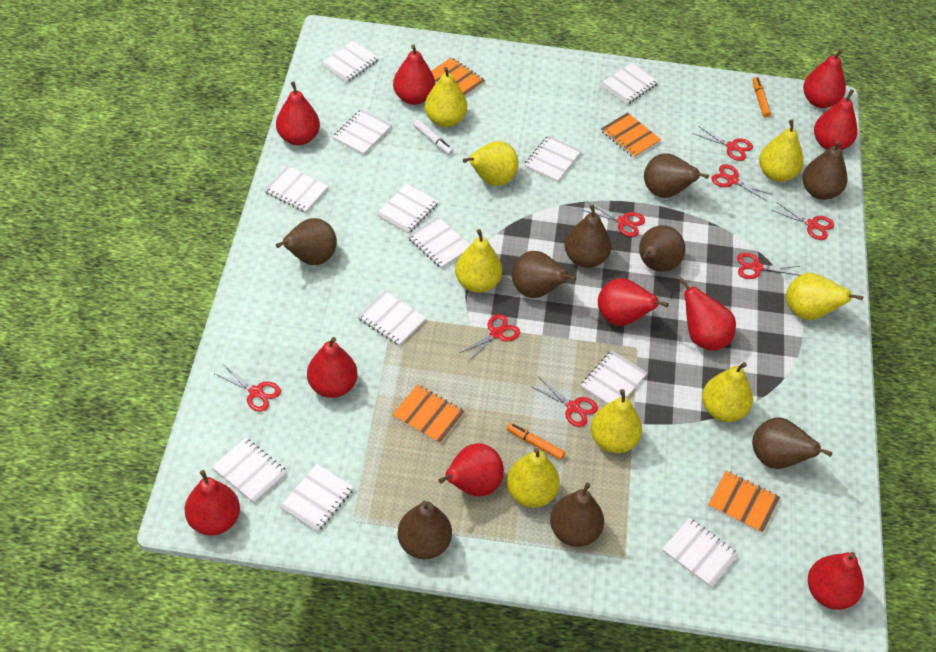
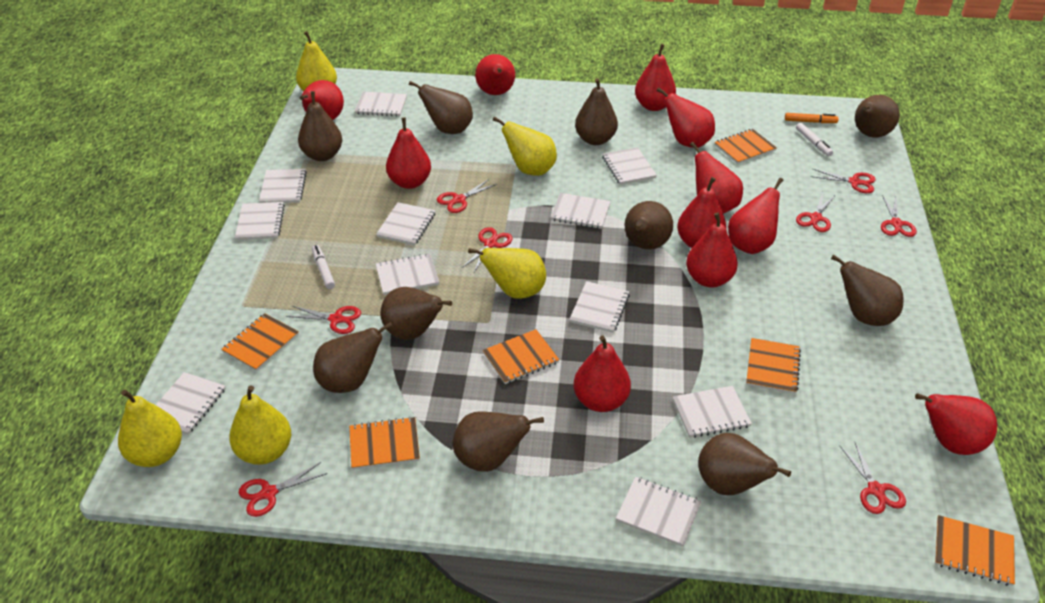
brown pear: [276,218,337,265] [398,501,452,559] [512,251,576,298] [550,482,604,547] [565,204,611,268] [639,225,685,272] [644,153,709,198] [752,417,832,469] [802,141,848,200] = 9 -> [298,91,342,161] [313,322,393,393] [380,287,452,340] [409,81,473,134] [453,411,544,472] [575,78,618,145] [625,201,673,249] [698,433,791,495] [831,255,904,326] [855,95,900,137] = 10
orange marker: [507,423,565,460] [753,77,771,118] = 2 -> [785,113,839,123] = 1
orange notebook: [393,385,465,444] [431,57,485,96] [601,112,661,158] [708,470,780,533] = 4 -> [221,313,299,371] [349,417,420,470] [483,329,559,384] [715,129,777,164] [746,338,801,394] [935,515,1015,586] = 6
red pear: [185,470,240,535] [276,81,320,145] [307,337,358,398] [393,44,435,105] [438,443,504,497] [598,278,669,326] [678,278,736,351] [803,49,846,108] [808,552,864,610] [814,89,858,150] = 10 -> [300,80,344,120] [386,117,431,189] [475,54,515,95] [574,336,631,412] [635,44,676,111] [657,87,715,148] [677,177,727,248] [686,212,738,288] [690,142,743,214] [728,178,783,254] [915,393,997,455] = 11
white marker: [413,119,453,155] = 1 -> [312,245,335,289] [796,123,833,156] = 2
white notebook: [212,438,287,503] [264,166,329,213] [280,464,354,532] [320,41,379,83] [333,109,392,155] [357,291,426,346] [376,184,439,234] [408,217,470,269] [524,135,582,182] [581,350,647,404] [600,63,658,105] [662,518,739,587] = 12 -> [156,372,226,435] [235,202,285,240] [259,169,307,203] [355,92,407,117] [376,202,435,245] [376,253,439,295] [550,193,611,229] [569,281,630,333] [602,147,657,185] [616,477,702,547] [673,386,752,438] = 11
yellow pear: [424,67,467,127] [455,229,502,293] [463,141,519,186] [507,448,560,508] [591,389,642,453] [702,362,753,422] [759,120,803,182] [786,273,863,320] = 8 -> [118,390,182,467] [229,386,291,465] [296,31,337,91] [468,248,546,299] [493,117,557,176] = 5

